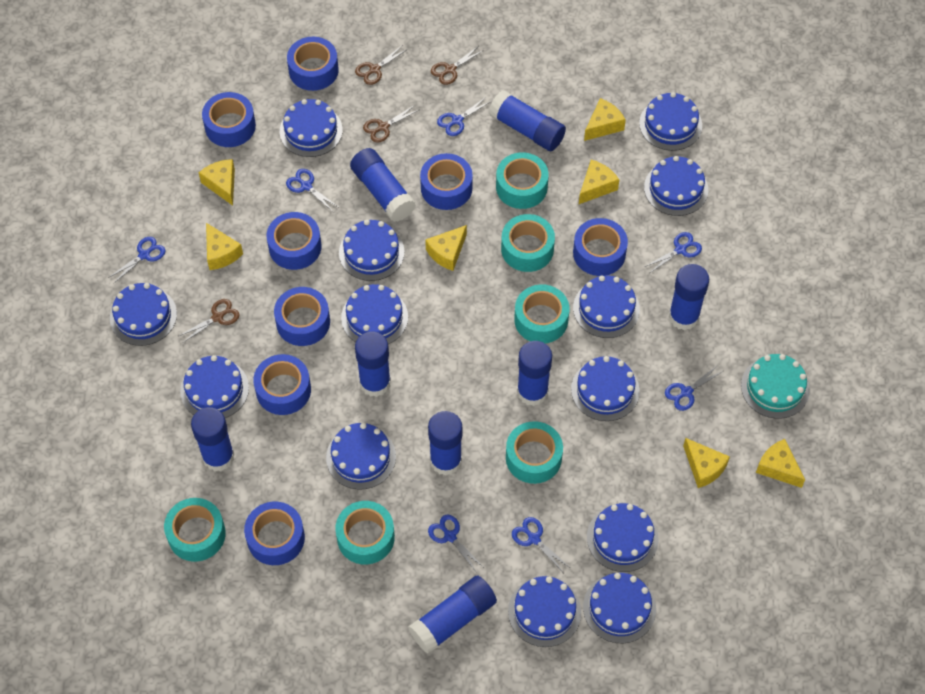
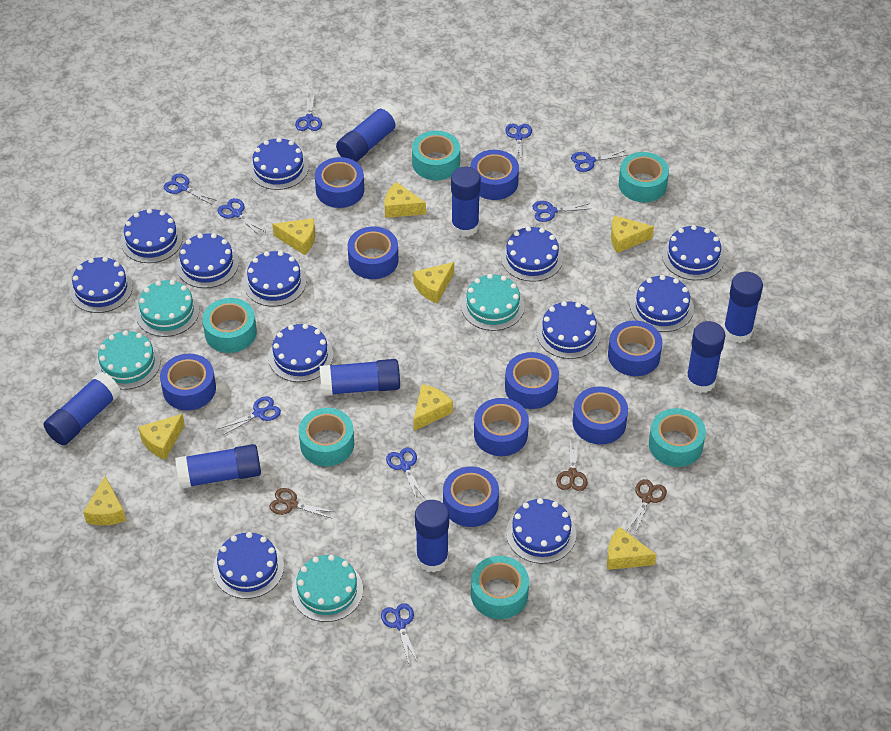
blue cake: [110,283,177,346] [180,355,249,418] [280,99,343,157] [326,423,396,490] [339,220,404,281] [341,284,408,344] [508,576,581,647] [571,356,640,421] [573,276,640,338] [583,573,656,643] [587,503,659,572] [639,92,702,151] [644,156,708,216] = 13 -> [69,257,133,313] [121,208,183,263] [176,233,239,288] [213,532,284,599] [243,251,306,307] [249,137,309,190] [268,324,333,382] [501,226,563,282] [506,498,576,564] [537,301,601,359] [630,275,694,332] [662,225,725,280] = 12
blue scissors: [108,237,165,283] [286,169,338,212] [428,514,483,573] [437,96,492,136] [512,517,569,572] [644,232,702,273] [665,365,723,411] = 7 -> [164,174,217,205] [218,198,265,236] [219,396,281,435] [295,92,322,131] [381,603,418,664] [386,448,425,500] [505,124,532,161] [532,201,591,222] [571,150,628,172] = 9
blue tape: [202,92,256,147] [244,502,305,565] [253,354,311,415] [266,212,322,270] [274,287,330,346] [287,37,339,91] [420,153,473,210] [573,218,628,276] = 8 -> [160,354,216,411] [315,157,364,208] [348,226,399,279] [443,466,499,527] [470,150,519,200] [474,398,529,456] [505,352,559,409] [572,386,628,445] [608,320,662,376] = 9
brown scissors: [179,299,239,343] [355,46,408,85] [363,105,419,143] [431,47,484,85] = 4 -> [270,488,335,519] [556,438,588,491] [627,479,667,534] = 3
turquoise cake: [741,354,810,419] = 1 -> [95,330,161,390] [135,280,199,337] [292,555,363,622] [461,274,525,331] = 4
yellow cheese: [199,159,235,206] [206,223,243,270] [425,225,467,271] [579,160,619,204] [584,98,626,141] [683,438,730,488] [756,439,805,488] = 7 -> [83,476,126,526] [138,414,185,460] [272,218,315,255] [385,182,426,218] [413,262,454,304] [414,384,453,431] [607,527,657,570] [611,215,654,253] = 8

